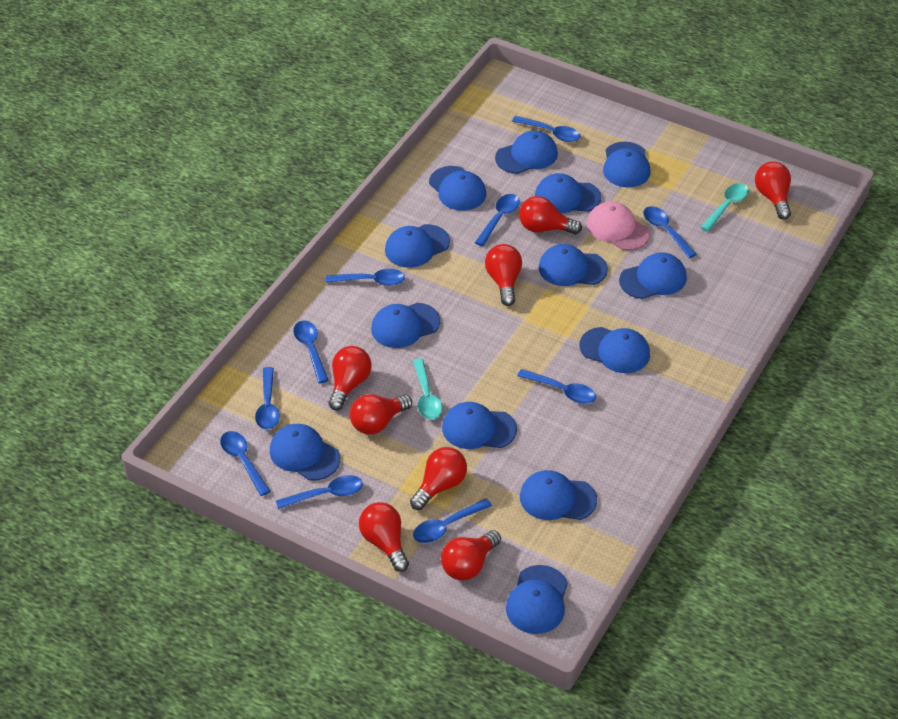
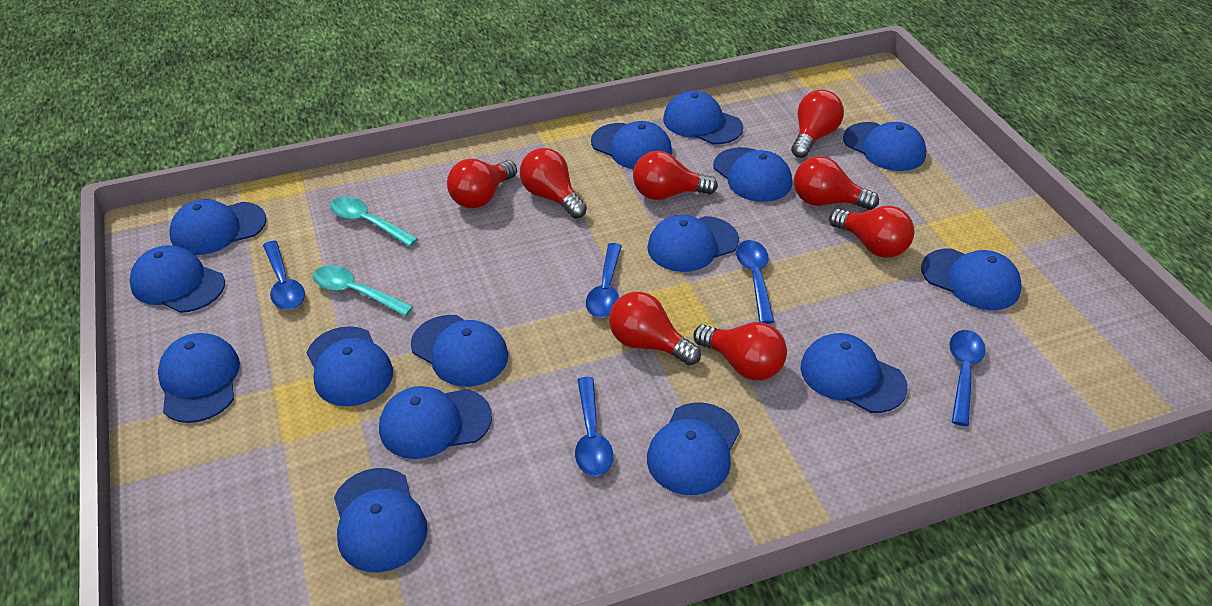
blue cap: [270,424,340,481] [371,303,440,348] [385,224,450,268] [429,166,486,211] [442,402,517,449] [495,131,558,174] [506,565,568,634] [520,470,597,520] [535,173,601,213] [539,244,608,286] [580,327,650,373] [603,142,651,187] [619,253,687,299] = 13 -> [129,245,225,313] [158,333,240,423] [169,199,267,255] [307,326,393,406] [334,468,428,572] [379,386,492,459] [411,315,508,386] [591,121,672,169] [647,215,739,272] [647,403,740,495] [663,91,743,144] [713,147,792,202] [800,333,908,413] [843,122,926,171] [921,248,1022,310] = 15
blue spoon: [220,431,270,496] [255,367,280,430] [276,475,363,509] [293,320,329,383] [325,269,405,286] [413,498,492,543] [475,194,520,246] [512,116,581,142] [517,369,596,404] [643,206,697,258] = 10 -> [263,241,305,310] [575,377,613,476] [586,243,622,318] [736,240,774,324] [949,330,985,426] = 5
pink cap: [587,201,650,251] = 1 -> none = 0

